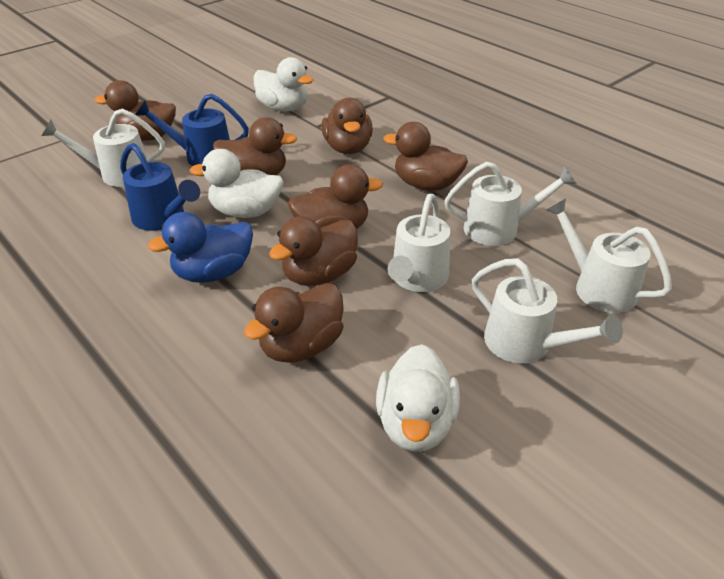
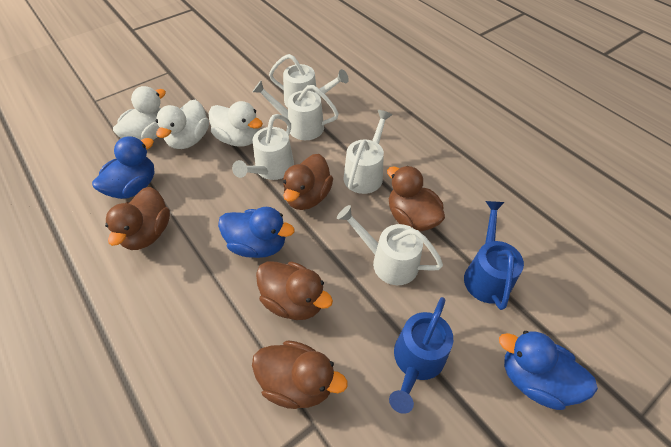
blue duck: [148,212,253,283] = 1 -> [92,136,155,199] [218,207,294,258] [499,331,598,410] = 3
brown duck: [95,80,176,141] [213,117,297,175] [244,283,344,363] [269,216,358,286] [288,164,383,229] [322,98,373,154] [383,122,468,191] = 7 -> [105,187,170,250] [252,340,348,409] [256,261,333,320] [283,154,333,210] [387,166,445,232] = 5

